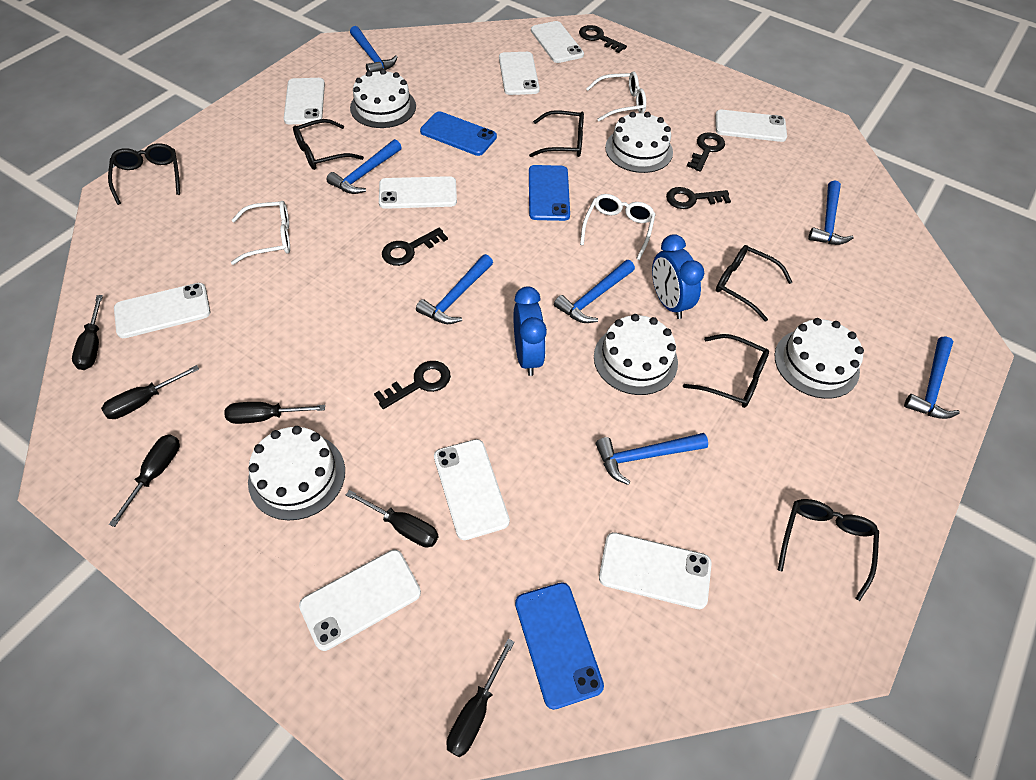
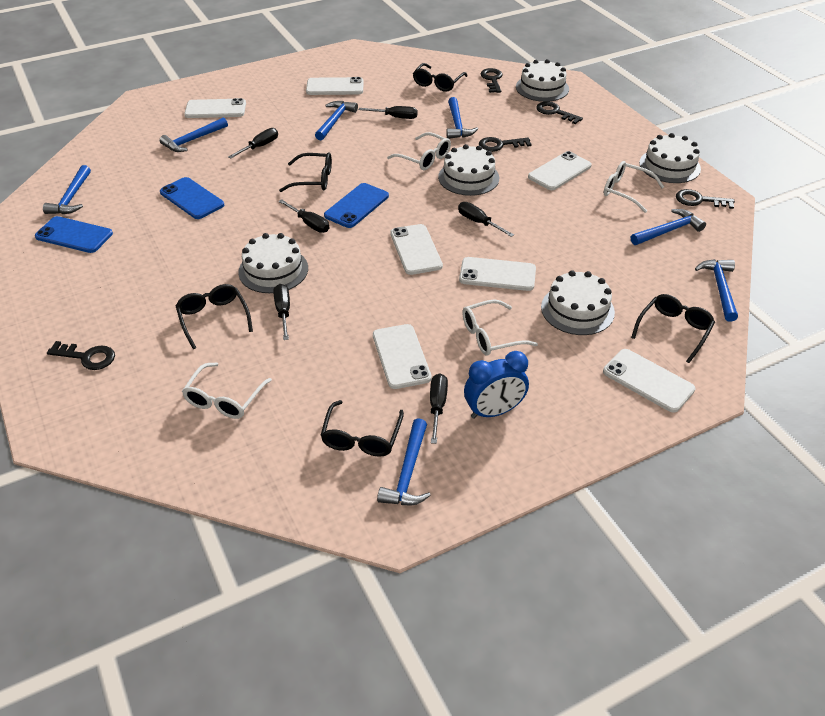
black glasses: [108,143,180,205] [293,119,364,170] [529,110,584,157] [683,334,769,408] [716,245,792,322] [778,499,879,601] = 6 -> [176,284,253,349] [279,152,332,192] [321,400,404,457] [413,63,468,92] [631,294,715,363] = 5
blue clock: [513,287,547,376] [652,234,704,319] = 2 -> [464,351,529,419] = 1
white glasses: [231,201,290,265] [580,194,656,260] [586,71,646,121] = 3 -> [182,362,272,419] [387,132,451,170] [462,299,538,356] [604,161,664,213] = 4
white phone: [114,283,210,338] [284,78,325,124] [299,550,421,651] [379,176,457,209] [434,439,510,540] [499,52,540,95] [531,21,584,63] [599,532,712,609] [715,110,787,142] = 9 -> [184,98,246,118] [306,77,364,95] [373,324,432,389] [390,224,443,275] [459,257,536,291] [528,151,592,190] [603,349,695,413] = 7

